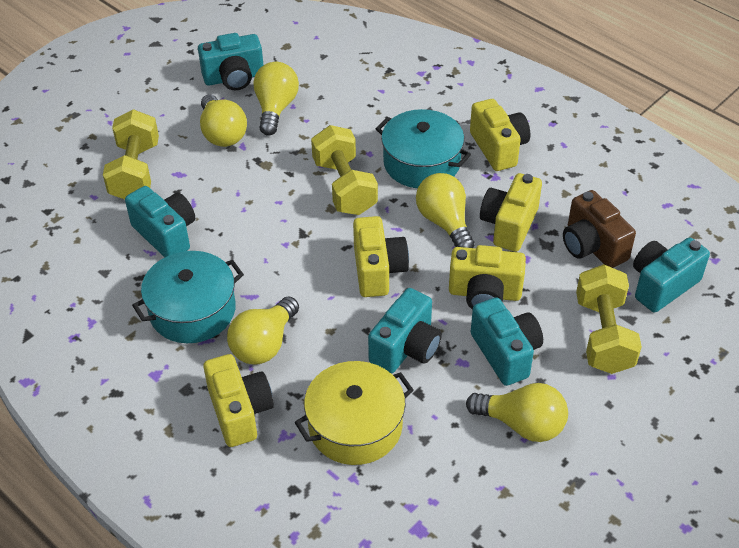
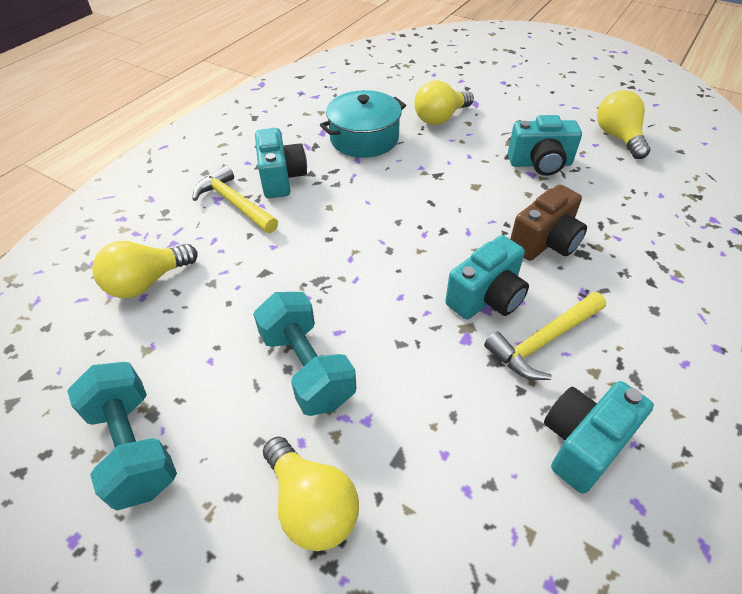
turquoise camera: [125,186,195,257] [198,33,263,90] [368,288,442,373] [471,297,543,386] [633,237,710,312] = 5 -> [255,128,307,198] [445,235,529,319] [508,115,582,176] [544,381,654,494] = 4
turquoise dumbbell: none = 0 -> [67,362,177,510] [253,292,356,416] = 2
turquoise pot: [132,251,244,343] [376,109,471,188] = 2 -> [320,90,406,158] = 1
yellow camera: [203,354,274,447] [353,216,409,297] [449,245,526,309] [470,99,530,171] [480,173,542,252] = 5 -> none = 0
yellow dumbbell: [103,109,159,199] [311,125,378,215] [576,264,642,374] = 3 -> none = 0
yellow hammer: none = 0 -> [193,165,278,233] [484,292,606,380] = 2
yellow light bulb: [200,94,247,147] [227,296,299,365] [253,62,299,136] [416,173,475,248] [466,383,568,442] = 5 -> [92,241,197,298] [263,436,359,551] [414,80,474,125] [597,90,650,159] = 4
yellow pot: [295,361,414,465] = 1 -> none = 0

